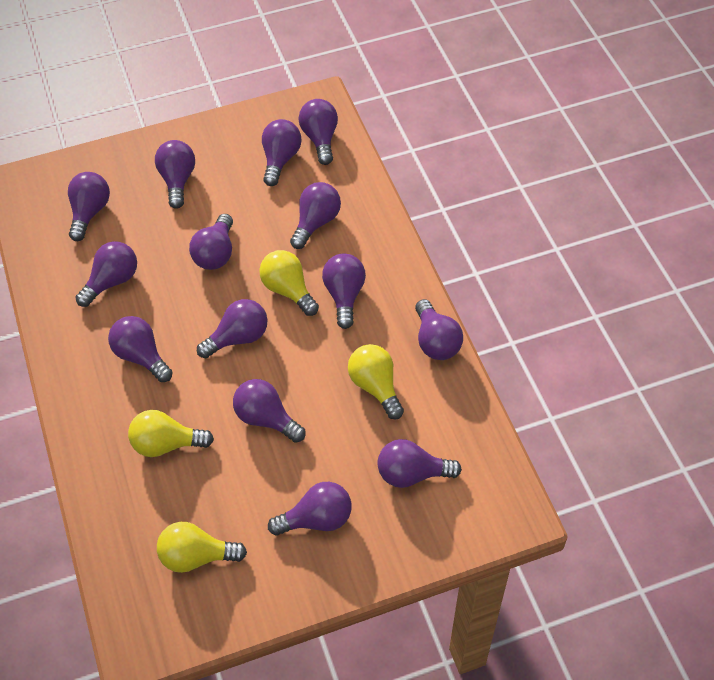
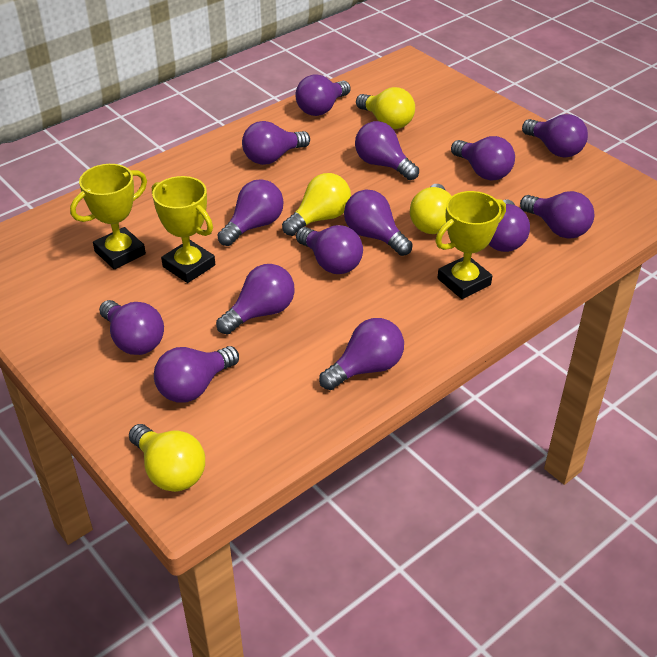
yellow trophy: none = 0 -> [70,164,147,269] [152,176,215,283] [435,191,506,299] = 3

